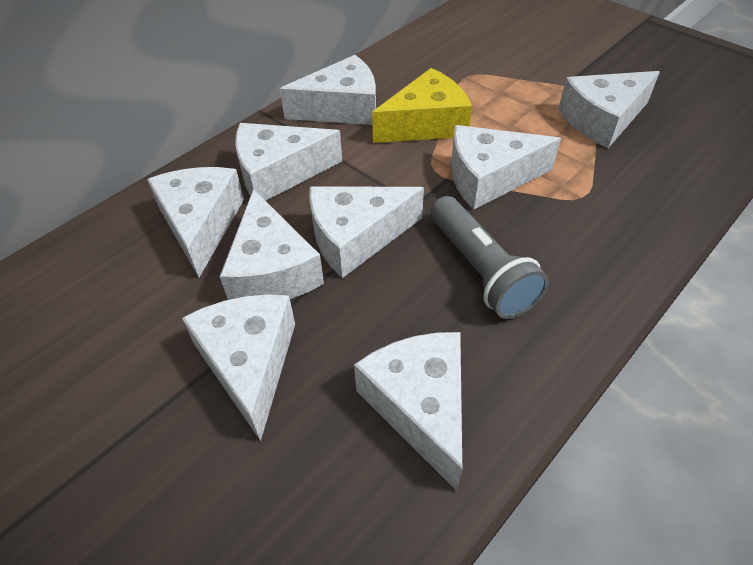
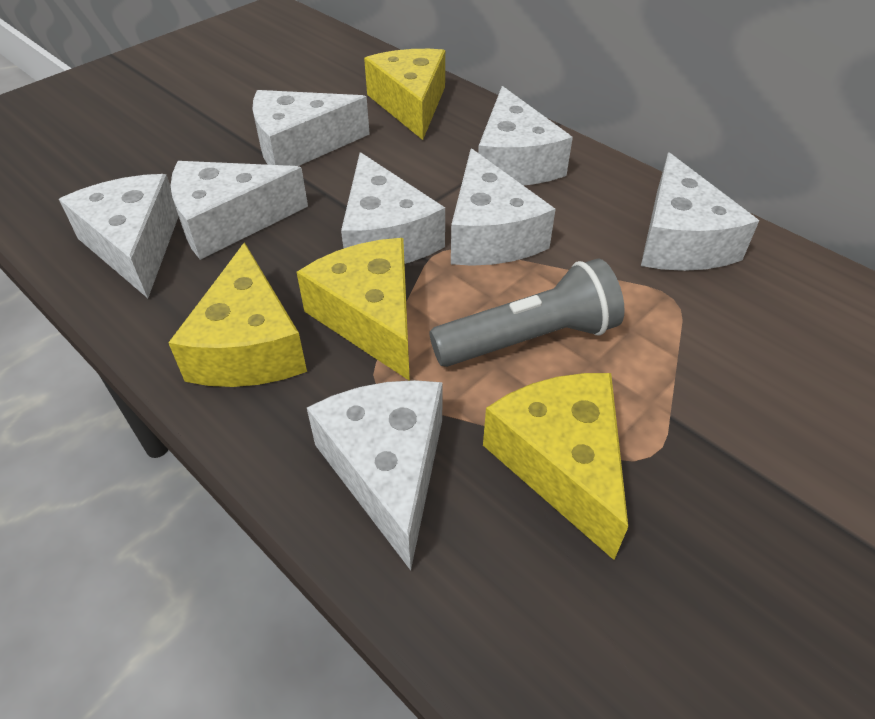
white cheese: [147,167,244,278] [182,294,295,441] [220,189,324,300] [235,123,342,201] [280,55,376,125] [309,186,424,278] [354,332,462,491] [451,125,561,210] [558,71,660,148] = 9 -> [59,174,179,298] [171,161,308,260] [253,90,370,166] [307,380,443,570] [341,152,445,264] [451,148,556,266] [478,86,573,185] [641,152,759,271] = 8
yellow cheese: [372,68,472,143] = 1 -> [168,242,307,387] [297,238,410,381] [364,49,445,140] [483,373,628,560] = 4

